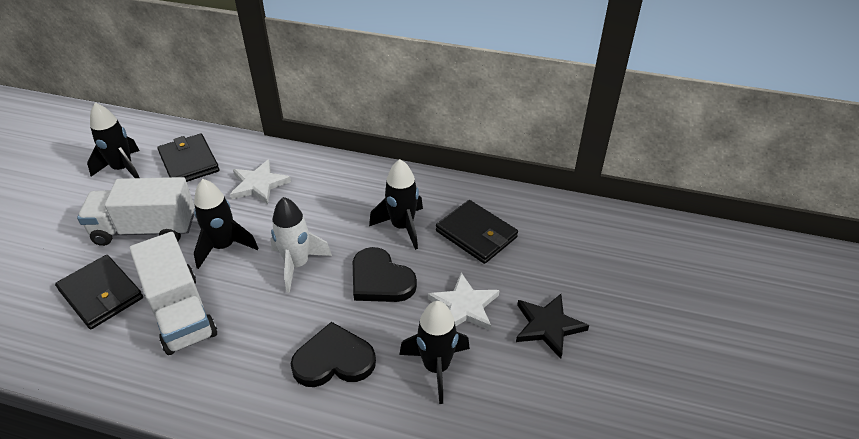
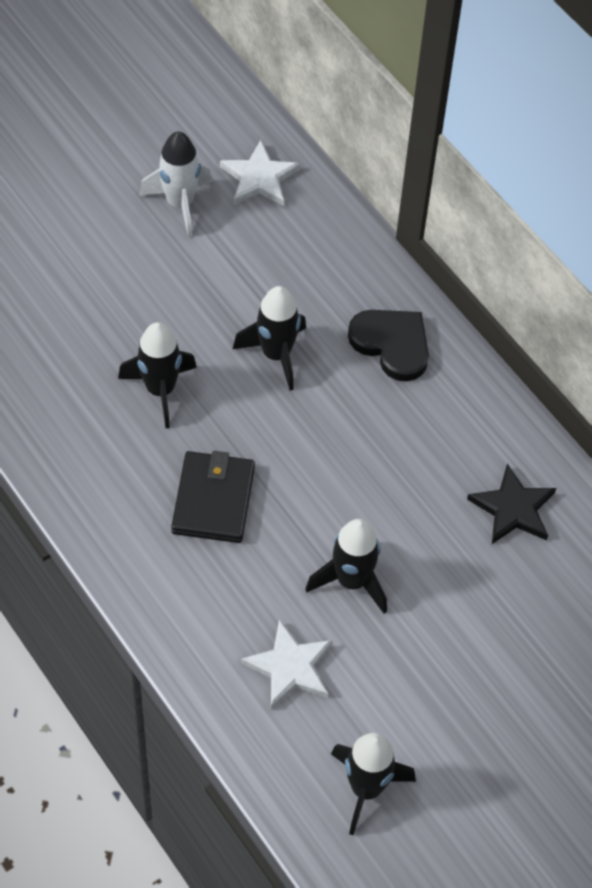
black heart: [291,322,376,387] [353,247,417,302] = 2 -> [348,310,429,382] = 1
black wallet: [55,255,143,329] [157,134,219,182] [436,200,518,264] = 3 -> [171,451,255,543] = 1
white truck: [77,177,195,246] [129,232,217,355] = 2 -> none = 0

